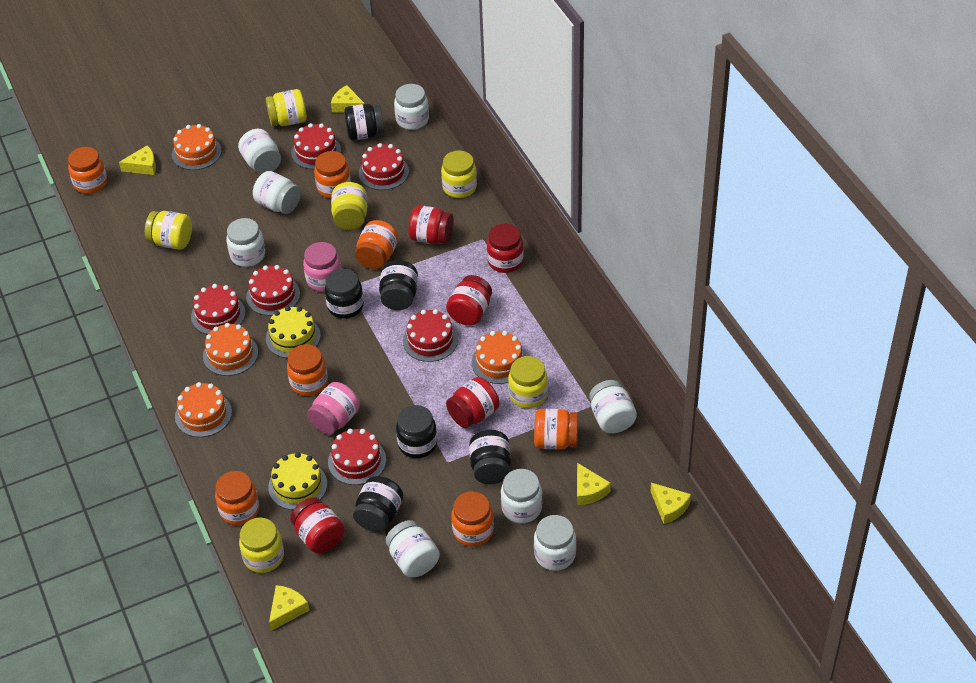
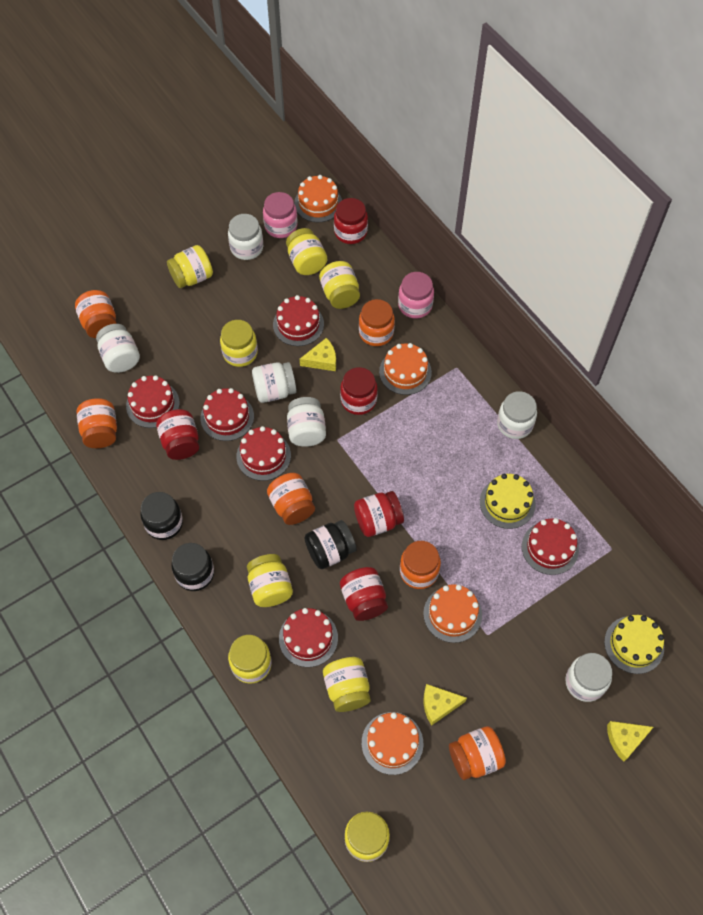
black jar: [325,269,364,319] [344,104,384,140] [353,476,403,532] [379,260,418,310] [396,405,437,458] [469,430,511,484] = 6 -> [140,492,183,540] [171,543,214,591] [305,520,357,569] = 3
orange jar: [68,147,107,194] [215,471,259,525] [287,344,328,396] [314,151,351,198] [355,220,398,269] [451,491,494,546] [534,409,578,449] = 7 -> [75,290,117,338] [77,398,117,448] [267,473,315,525] [359,299,395,346] [400,541,441,589] [449,726,506,780] = 6
white jar: [226,218,265,267] [238,129,281,174] [253,171,301,214] [386,520,440,577] [394,84,429,130] [501,469,542,523] [534,515,576,571] [589,380,637,433] = 8 -> [96,324,140,373] [228,214,263,260] [252,362,297,403] [287,397,326,447] [497,391,537,439] [565,653,612,702] = 6
yellow cheese: [119,145,156,175] [269,585,310,631] [331,85,365,113] [577,463,611,505] [650,483,691,524] = 5 -> [300,338,336,371] [424,684,467,726] [607,721,654,762] = 3
yellow jar: [145,211,192,250] [239,518,284,573] [266,89,307,126] [331,182,367,230] [441,151,477,198] [508,356,548,408] = 6 -> [167,245,213,288] [220,320,258,367] [228,635,272,684] [247,554,293,607] [286,228,327,275] [319,261,360,309] [323,657,371,712] [344,812,390,862] = 8

